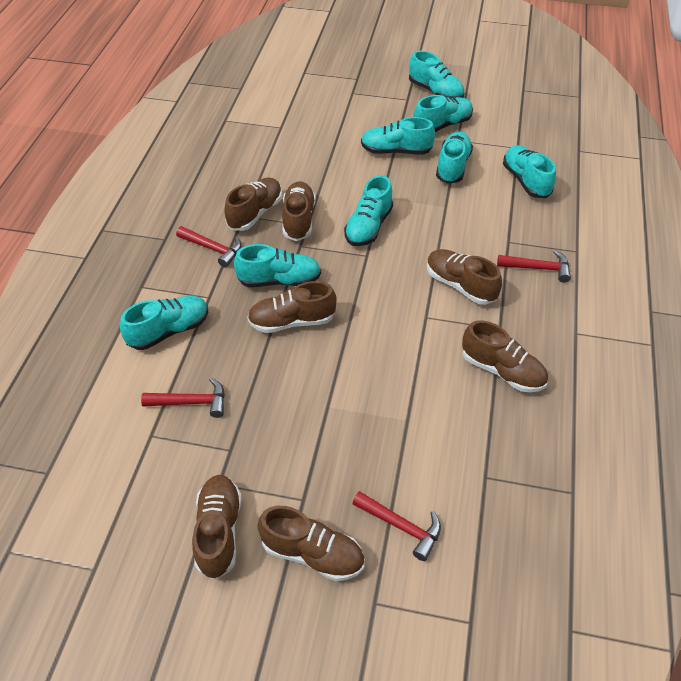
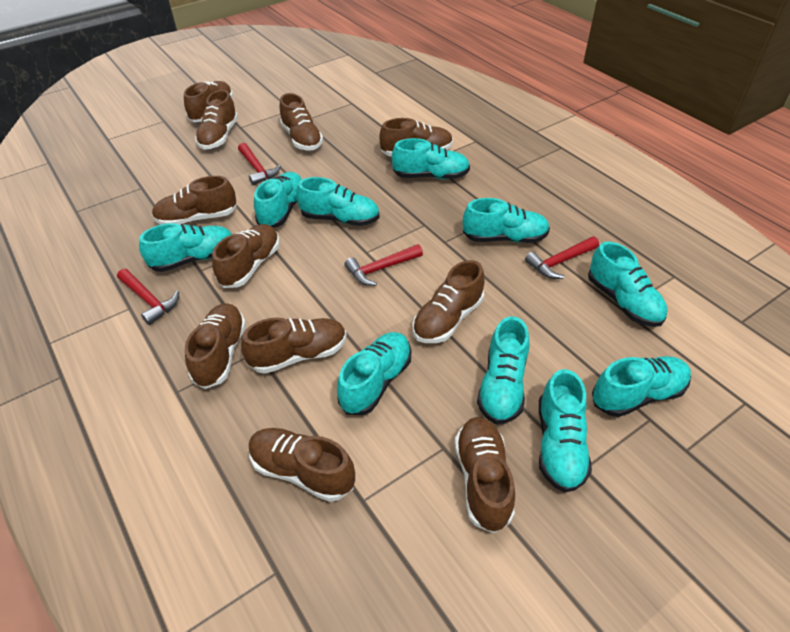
brown shoe: [192,475,242,580] [225,178,282,231] [247,281,337,333] [258,506,364,581] [282,181,316,241] [427,249,502,305] [462,320,548,392] = 7 -> [152,176,237,225] [184,81,233,122] [185,303,246,389] [195,90,238,150] [212,224,280,288] [241,317,347,374] [249,428,355,502] [280,93,323,151] [379,118,453,157] [412,260,484,343] [455,417,515,533] = 11
turquoise shoe: [120,296,208,350] [234,244,321,287] [344,175,393,246] [361,117,435,155] [409,51,464,98] [414,95,473,132] [436,131,473,184] [503,145,556,198] = 8 -> [139,223,232,272] [254,172,302,227] [296,177,379,226] [337,332,411,415] [392,138,470,179] [463,198,550,243] [477,316,529,424] [539,369,592,493] [588,242,667,327] [592,356,691,417] = 10

